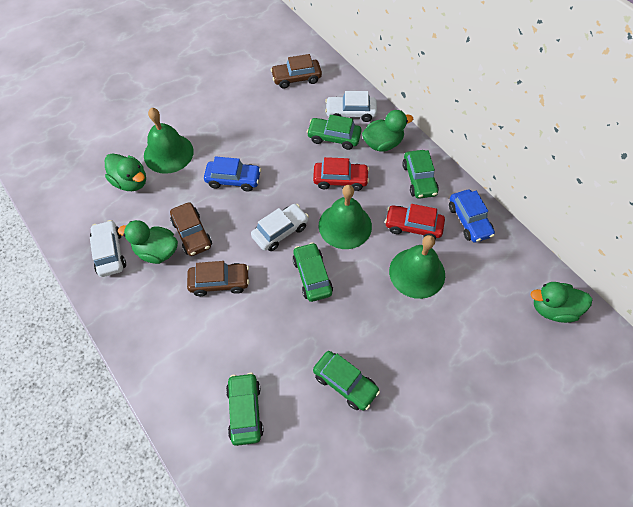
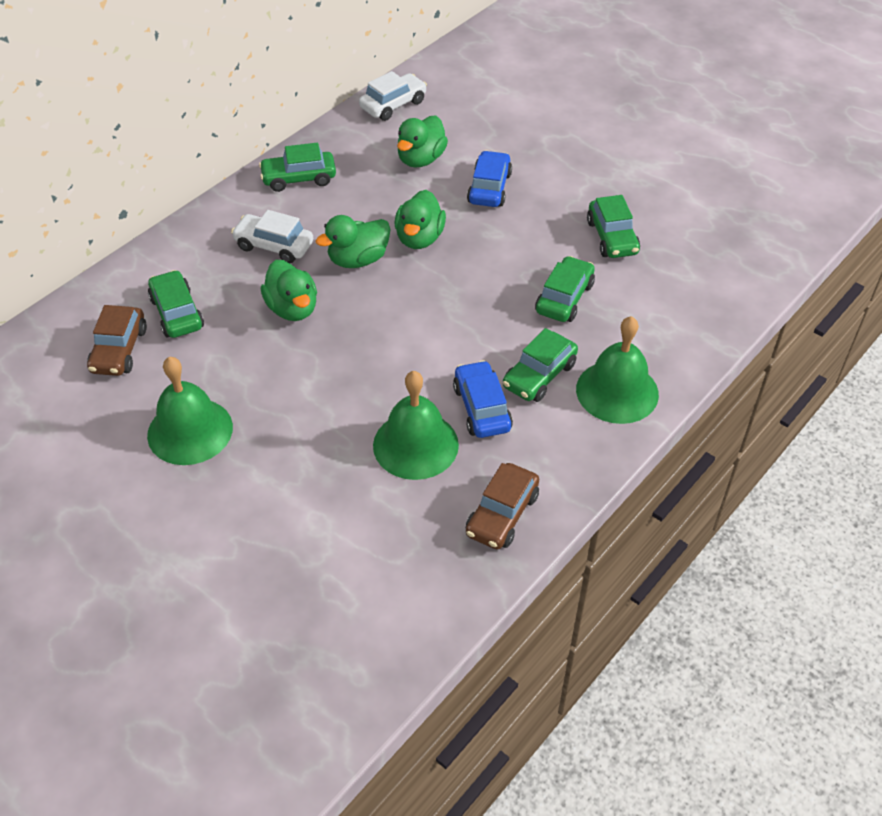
brown car: [170,202,212,256] [187,261,249,296] [271,54,322,89] = 3 -> [87,305,147,376] [466,463,539,550] = 2
red car: [313,157,369,191] [385,204,445,239] = 2 -> none = 0
white car: [90,220,126,277] [251,204,309,251] [325,91,377,122] = 3 -> [231,210,313,263] [359,71,427,121] = 2

